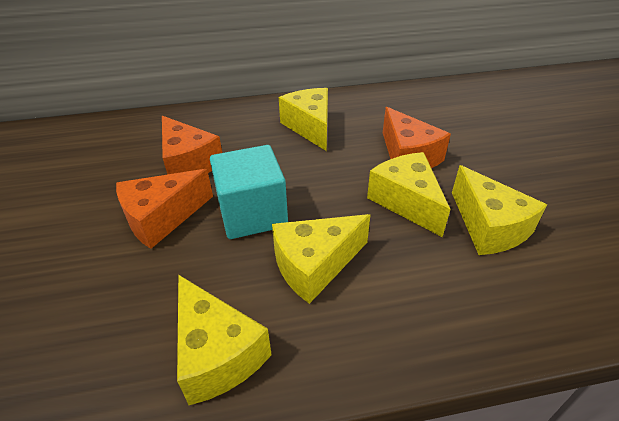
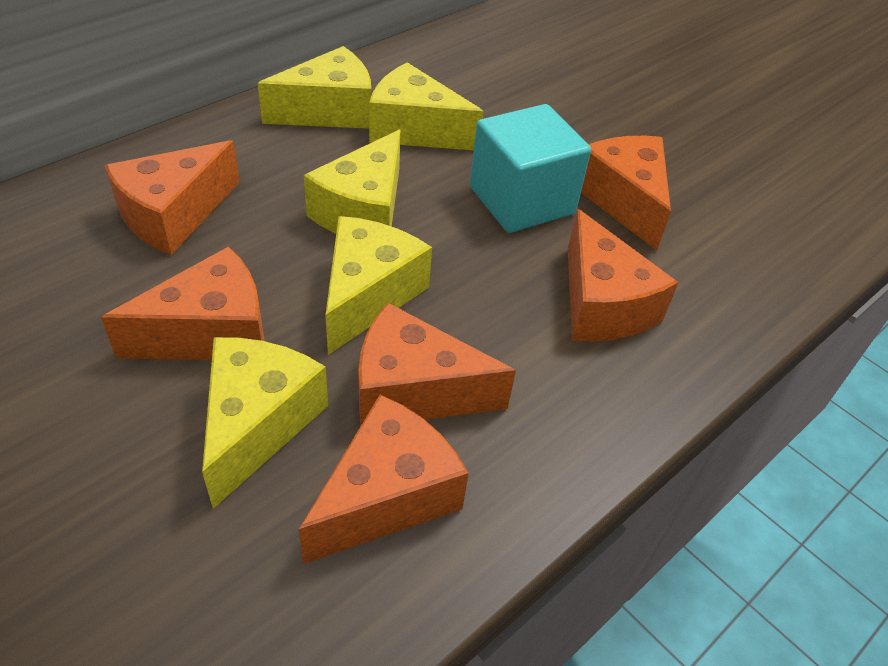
orange cheese: [116,169,213,249] [162,116,222,175] [383,107,451,168] = 3 -> [101,246,265,360] [105,140,240,255] [299,395,469,564] [358,303,516,427] [568,209,678,342] [581,136,671,250] = 6

